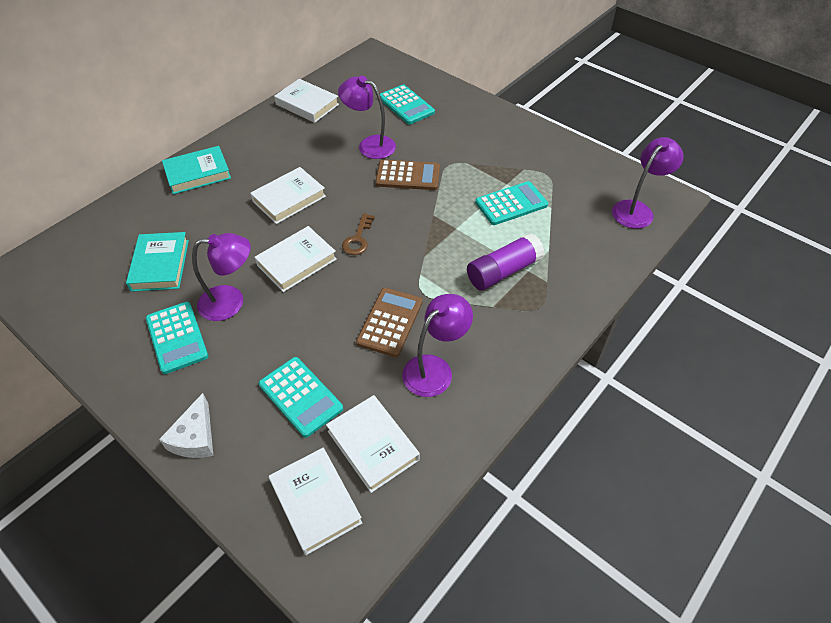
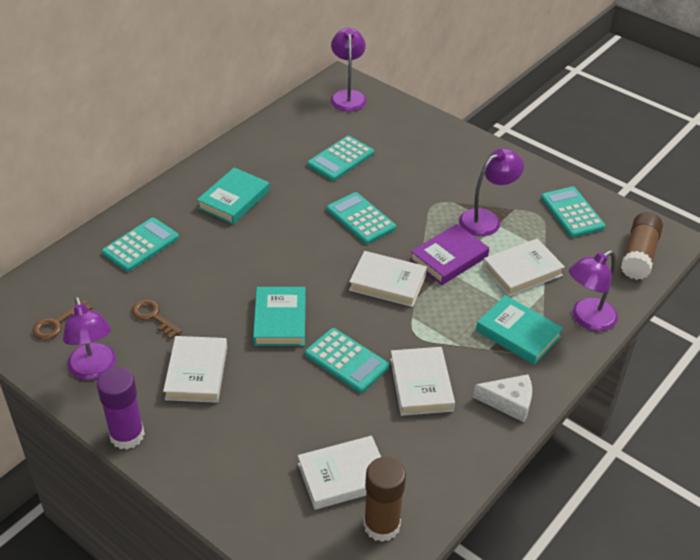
brown calculator: [356,288,423,357] [375,159,440,190] = 2 -> none = 0
brown glue stick: none = 0 -> [364,457,406,542] [621,212,663,280] = 2
brown key: [342,213,375,255] = 1 -> [32,300,92,340] [132,299,182,339] = 2
purple book: none = 0 -> [410,224,489,285] = 1
turquoise book: [126,232,189,292] [162,146,231,194] = 2 -> [197,167,270,225] [253,287,306,346] [476,295,563,365] = 3
turquoise calculator: [146,302,208,374] [259,357,343,438] [380,84,435,124] [475,181,548,225] = 4 -> [102,218,179,272] [305,328,389,393] [307,136,374,181] [327,192,396,244] [541,187,606,237] = 5

